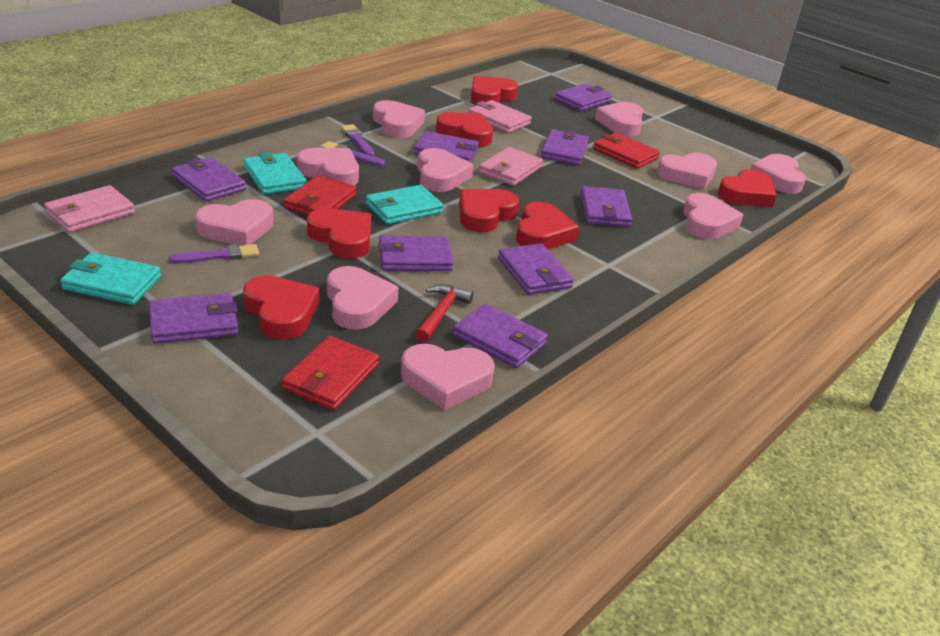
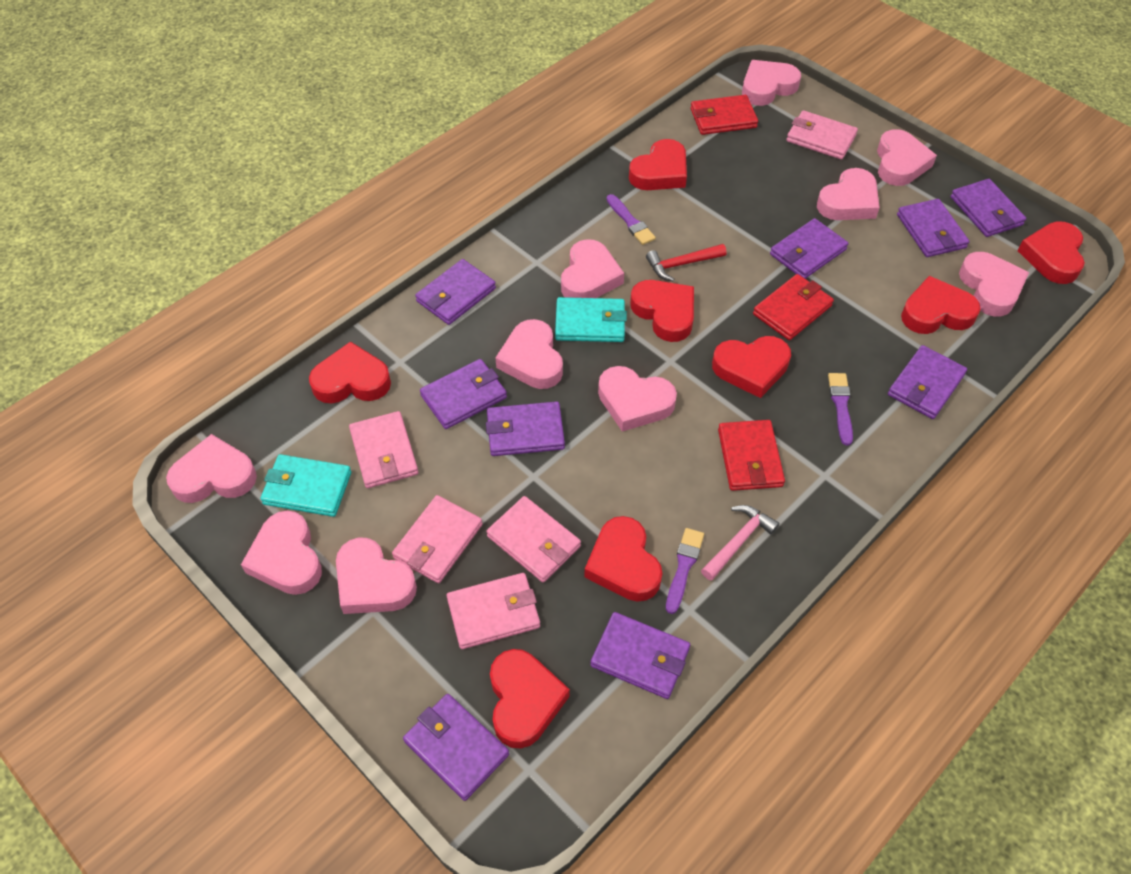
pink hammer: none = 0 -> [701,505,779,581] = 1
pink wallet: [44,185,135,233] [469,100,532,133] [478,147,543,186] = 3 -> [349,411,418,488] [392,495,482,583] [447,573,540,649] [486,496,581,583] [786,110,858,160] = 5
red heart: [243,275,319,339] [307,208,371,259] [436,112,493,147] [459,189,519,233] [471,76,519,104] [516,202,579,249] [718,169,777,208] = 7 -> [309,341,391,404] [490,649,570,748] [584,516,663,602] [629,139,687,190] [630,280,694,342] [712,336,791,398] [901,276,981,334] [1018,222,1085,284] = 8
turquoise wallet: [60,252,161,305] [244,152,307,194] [366,185,444,225] = 3 -> [260,454,351,517] [555,297,627,342] = 2

